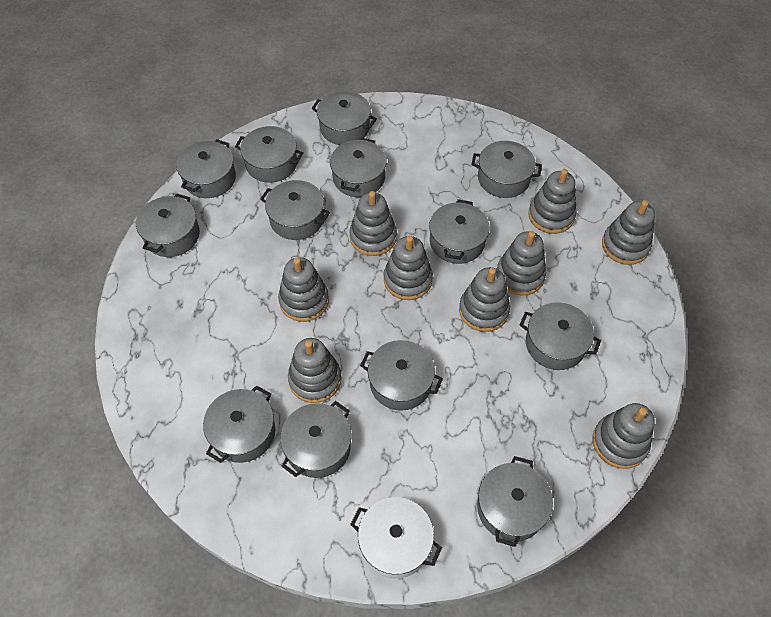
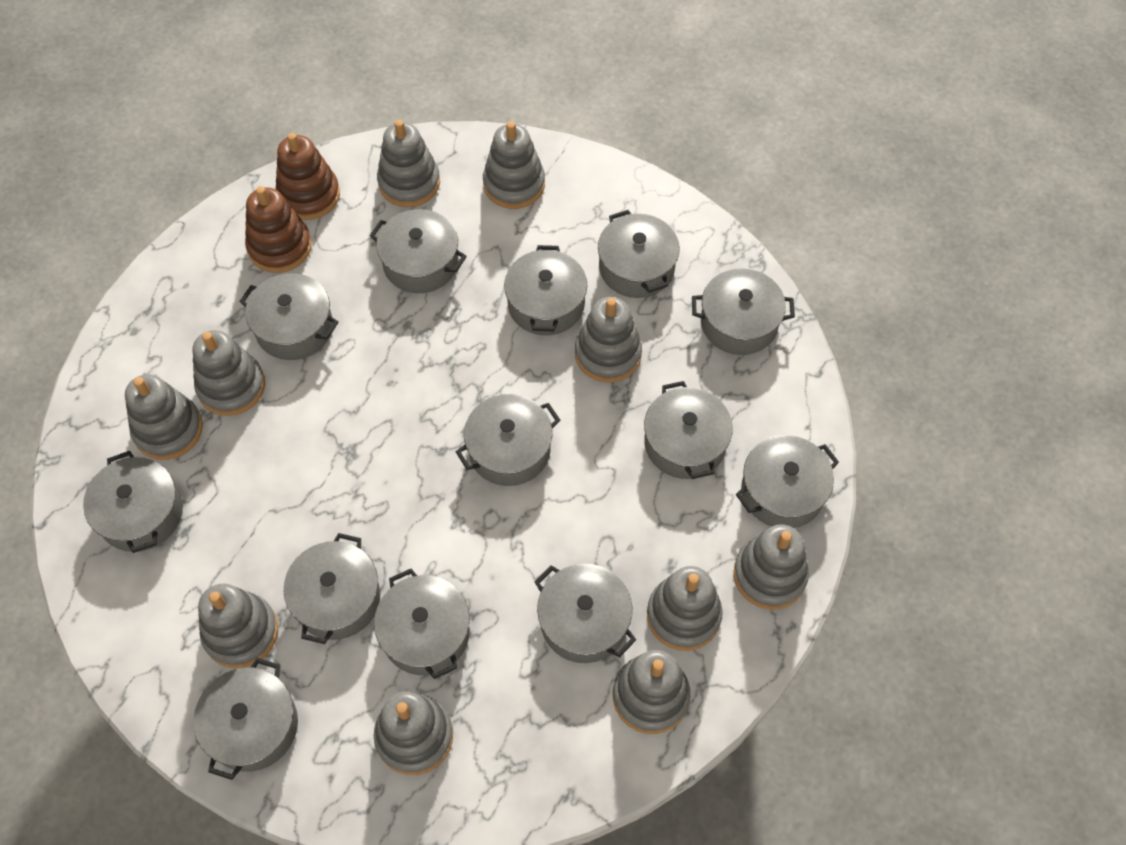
brown stacking toy: none = 0 -> [245,186,312,273] [275,133,340,220] = 2
grey stacking toy: [278,257,329,322] [288,338,341,403] [349,191,397,256] [384,236,433,300] [459,267,510,332] [497,231,546,296] [528,169,576,234] [592,403,655,469] [602,200,655,265] = 9 -> [125,374,203,460] [192,330,265,416] [198,584,278,668] [374,691,453,775] [377,120,440,207] [483,121,545,209] [575,297,642,382] [613,650,690,734] [647,566,723,651] [733,525,809,610] = 10
white pot: [350,497,442,579] = 1 -> none = 0

